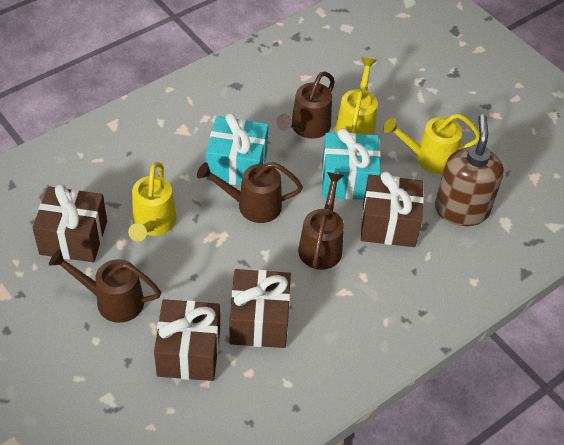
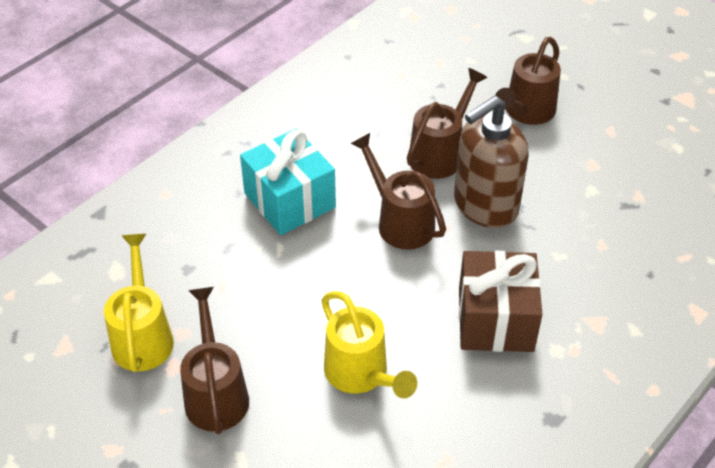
brown gift: [32,184,107,262] [154,299,220,381] [230,269,291,348] [361,171,424,247] = 4 -> [459,251,543,352] = 1
turquoise gift: [206,113,269,185] [322,128,381,200] = 2 -> [240,129,336,235] = 1
yellow watering can: [128,162,177,242] [335,57,378,135] [383,113,480,174] = 3 -> [104,234,174,372] [322,291,417,398] = 2

